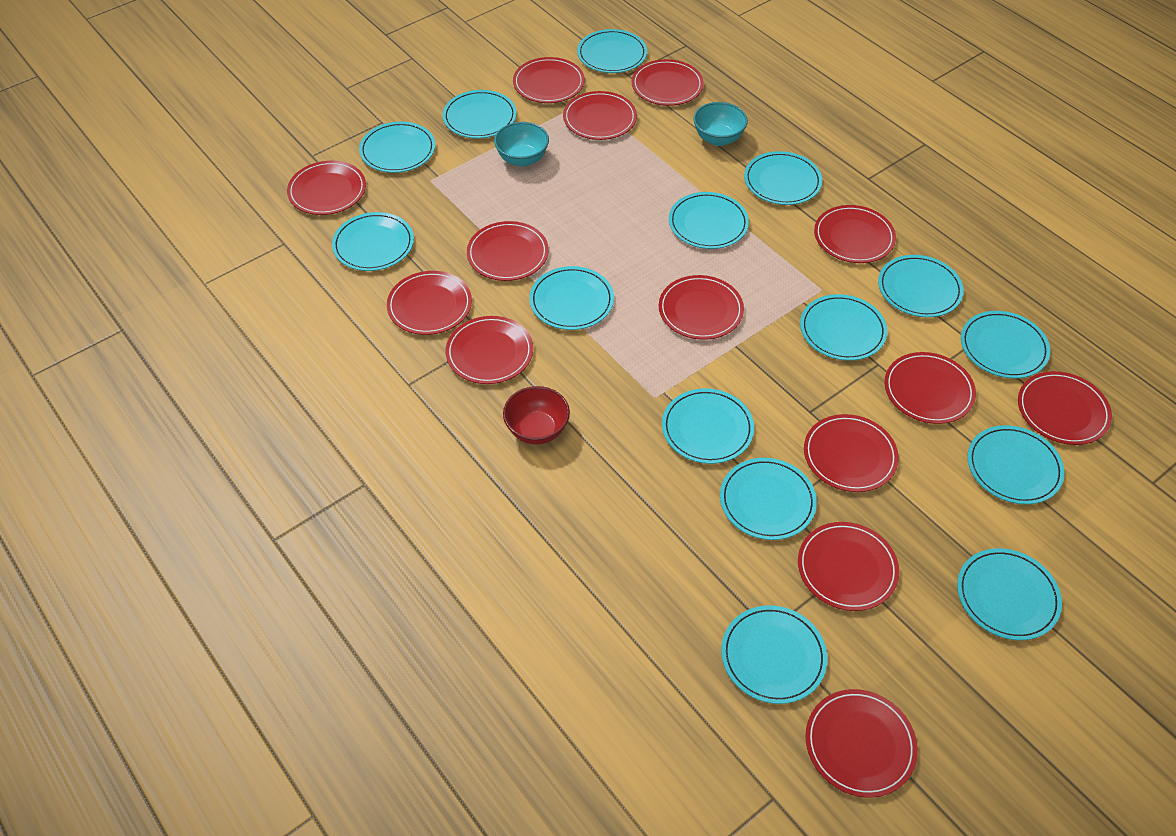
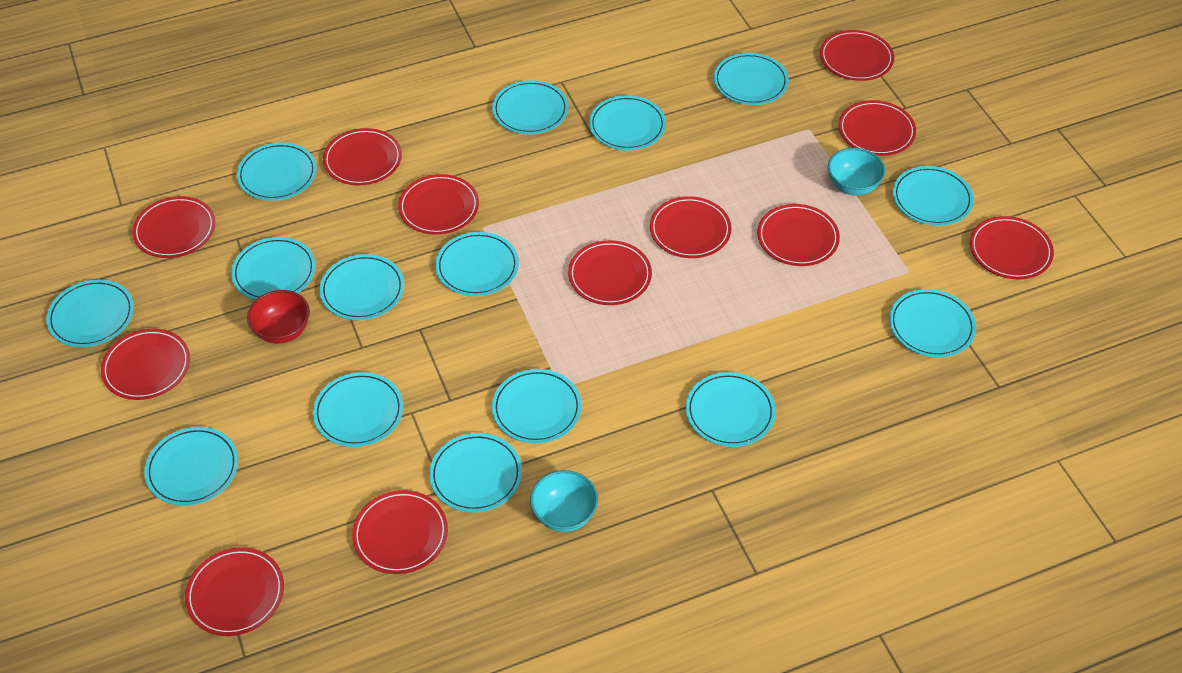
red plate: [287,161,366,215] [387,271,472,335] [446,316,533,384] [467,221,549,281] [513,57,585,103] [563,91,637,140] [632,59,704,106] [659,275,744,340] [798,522,899,611] [804,414,899,492] [805,689,918,798] [814,205,896,263] [884,352,976,424] [1018,371,1112,445] = 14 -> [101,329,190,400] [132,196,215,258] [185,547,284,636] [323,128,402,185] [352,490,448,574] [398,174,479,235] [568,240,652,305] [650,196,732,258] [757,204,840,266] [820,30,894,81] [839,100,916,156] [970,216,1054,279] = 12

